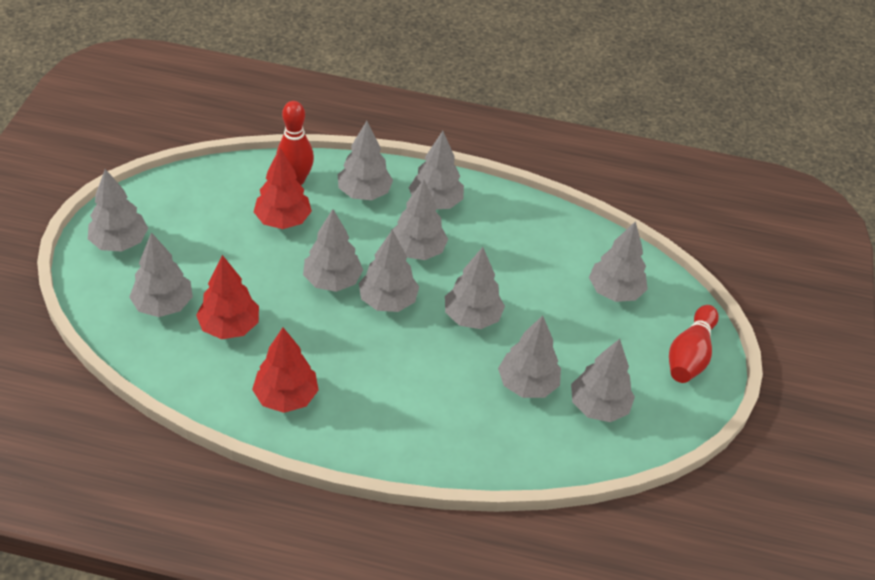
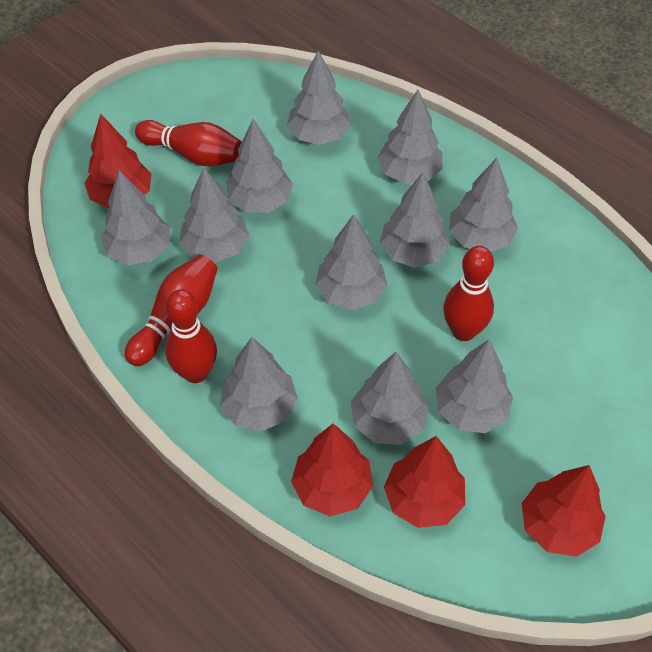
red bowling pin: [277,101,314,185] [669,305,719,383] = 2 -> [125,255,218,366] [135,120,242,166] [165,289,217,383] [443,246,494,341] = 4
red tree: [196,255,259,339] [252,328,319,413] [254,148,312,229] = 3 -> [84,113,152,208] [291,423,373,516] [384,436,465,528] [522,465,606,557] = 4

